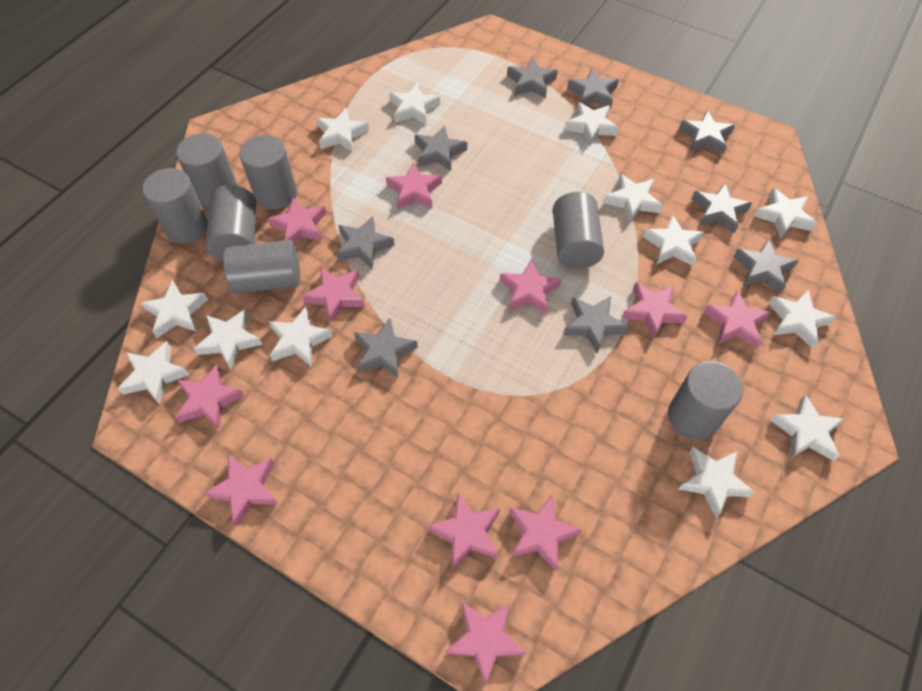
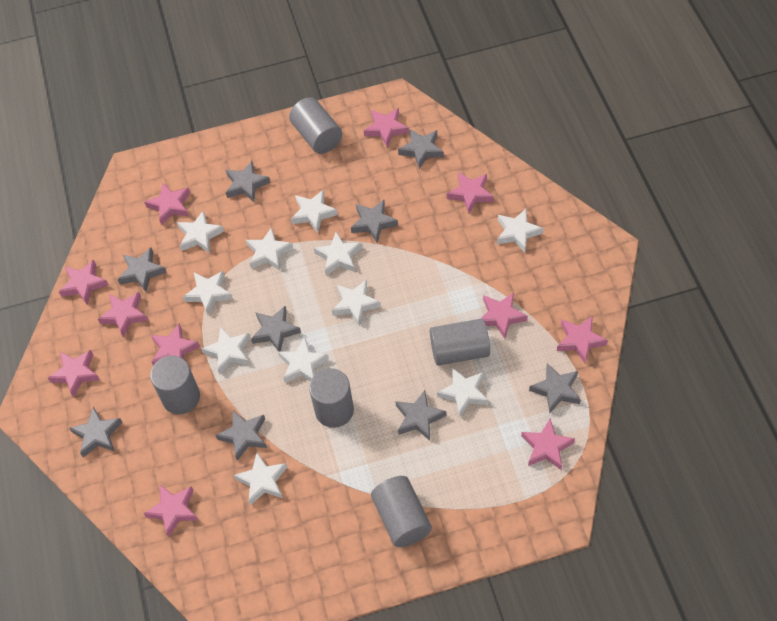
grey cylinder: [142,168,208,244] [176,133,238,207] [206,185,256,261] [223,240,300,294] [240,135,297,210] [553,192,604,269] [668,361,743,440] = 7 -> [150,356,200,414] [289,97,342,154] [309,368,354,428] [371,476,432,547] [430,318,490,366] = 5
white star: [118,341,189,405] [141,280,208,338] [194,309,262,369] [269,307,333,366] [316,108,369,152] [389,83,440,125] [565,102,619,147] [604,173,663,223] [642,215,704,266] [678,447,755,518] [754,188,817,239] [769,290,836,349] [770,395,844,461] = 13 -> [177,211,224,253] [183,271,233,315] [201,326,251,374] [234,453,287,505] [246,227,293,271] [278,338,329,383] [291,190,338,233] [314,232,362,275] [332,279,381,326] [437,368,488,418] [497,209,543,252] = 11

